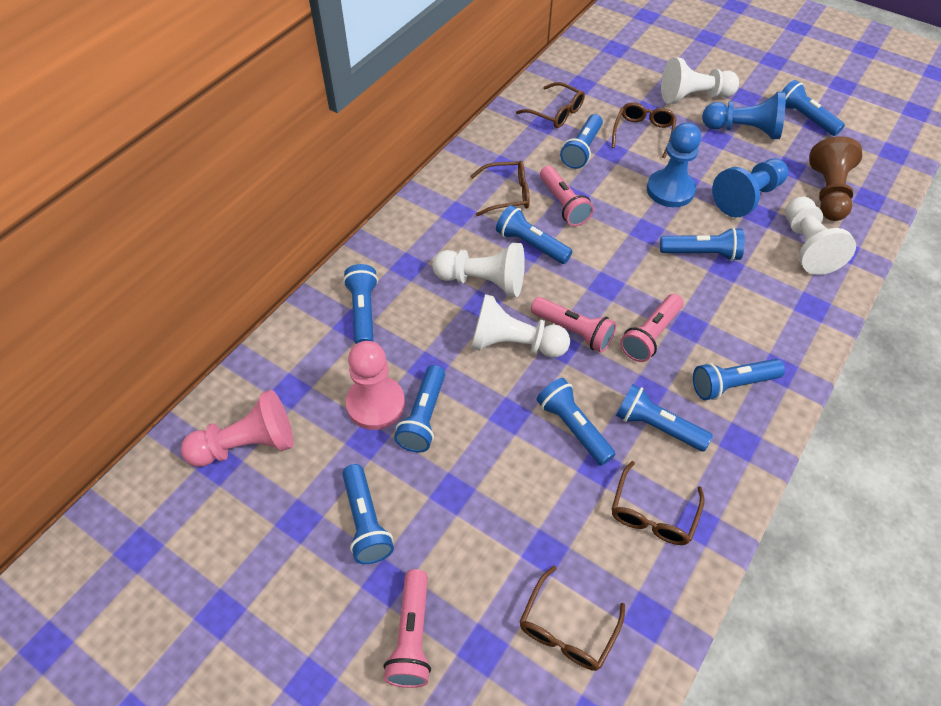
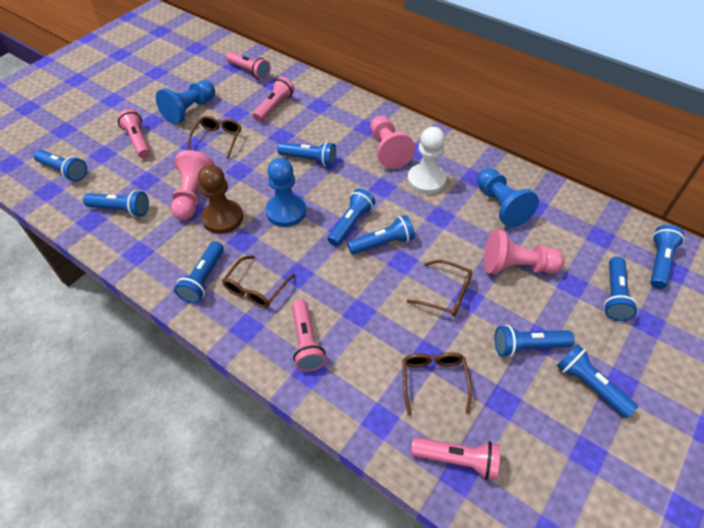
brown glasses: [470,161,530,216] [516,82,585,128] [520,566,625,671] [612,102,677,158] [612,461,705,545] = 5 -> [188,116,241,159] [222,255,295,308] [402,352,472,416] [407,260,472,316] = 4
pink flashlight: [384,569,431,688] [531,297,616,353] [540,166,594,226] [620,294,683,362] = 4 -> [117,109,150,158] [226,52,271,80] [253,77,294,122] [292,299,326,372] [411,437,500,480] = 5
pink pawn: [181,390,294,467] [346,341,405,430] = 2 -> [171,150,215,220] [370,116,415,169] [484,229,565,274] = 3
white pawn: [432,243,525,297] [471,294,570,358] [661,57,739,104] [785,197,856,275] = 4 -> [407,127,446,194] = 1

